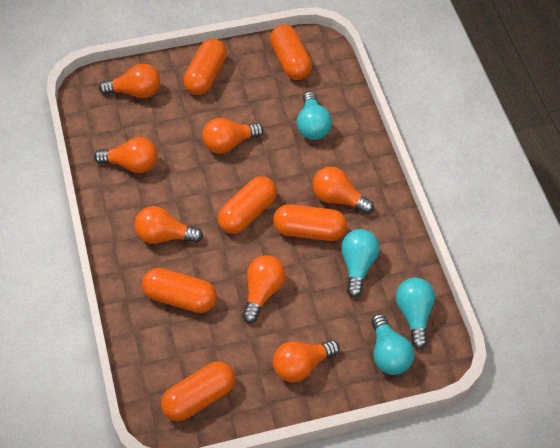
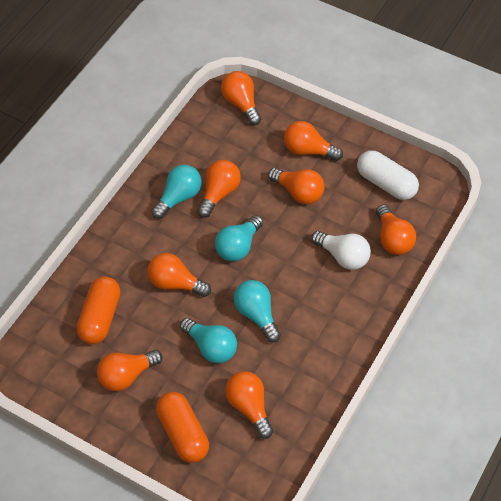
orange capsule: [142,268,217,313] [161,361,235,421] [183,39,227,95] [218,176,277,234] [270,24,312,80] [273,204,347,241] = 6 -> [77,276,120,344] [156,392,209,463] = 2
orange light bulb: [94,137,158,173] [99,64,160,98] [134,206,203,244] [202,118,264,154] [242,255,286,323] [273,340,340,382] [312,167,374,214] = 7 -> [97,350,163,391] [148,253,211,297] [197,160,241,218] [221,71,261,125] [225,371,273,439] [268,168,324,204] [284,121,343,161] [376,204,416,255] = 8
white capsule: none = 0 -> [357,151,419,200] = 1
white light bulb: none = 0 -> [311,231,371,270] = 1

